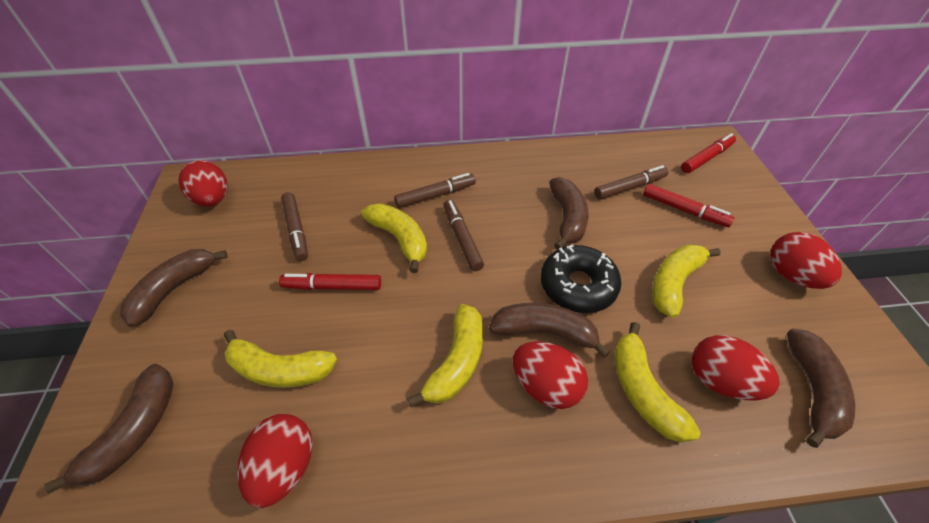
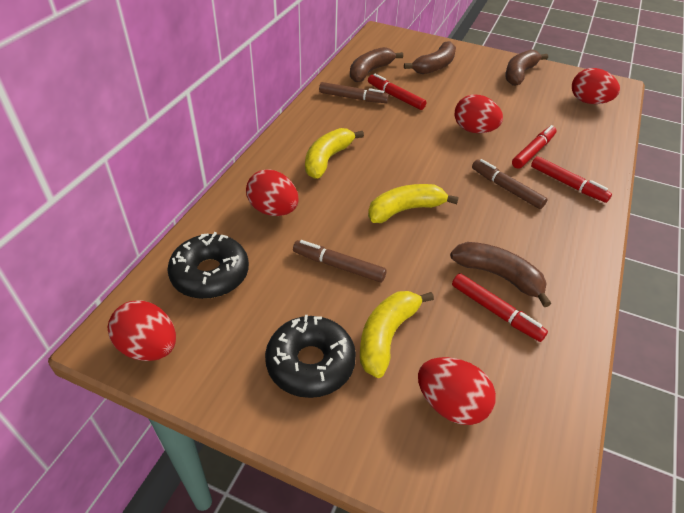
black donut: [541,245,621,313] = 1 -> [167,232,249,299] [265,315,356,398] = 2
brown banana: [44,364,174,494] [120,249,227,327] [489,303,610,358] [549,177,589,250] [787,328,855,448] = 5 -> [350,47,403,82] [404,41,456,74] [450,242,551,307] [505,50,548,86] = 4
brown marker: [281,192,308,261] [394,173,476,208] [443,200,484,271] [594,165,669,200] = 4 -> [293,240,387,283] [319,82,389,103] [472,159,548,209] = 3
red marker: [279,273,381,290] [643,184,734,227] [681,133,736,173] = 3 -> [368,74,426,110] [452,273,548,342] [512,125,557,169] [531,156,612,203] = 4
yellow banana: [224,330,337,388] [361,203,427,273] [407,304,483,407] [614,322,700,443] [652,244,721,318] = 5 -> [305,128,364,179] [360,291,434,378] [368,184,459,223] = 3

